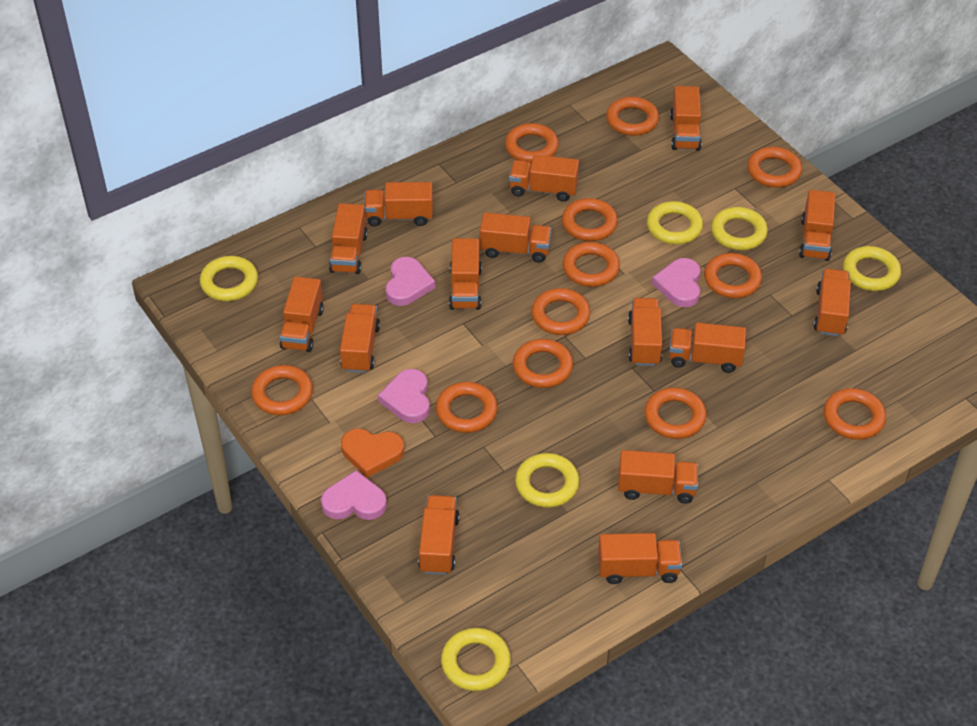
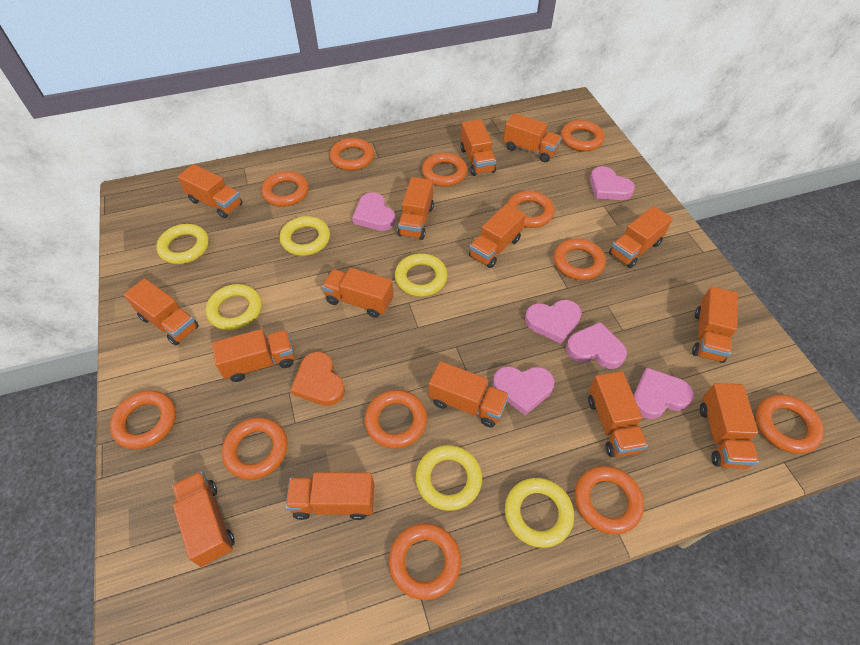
pink heart: [321,470,387,520] [378,369,430,423] [386,257,436,306] [652,258,701,307] = 4 -> [352,192,396,231] [493,366,555,415] [525,300,582,344] [566,322,627,369] [590,166,635,200] [633,368,694,419] = 6

